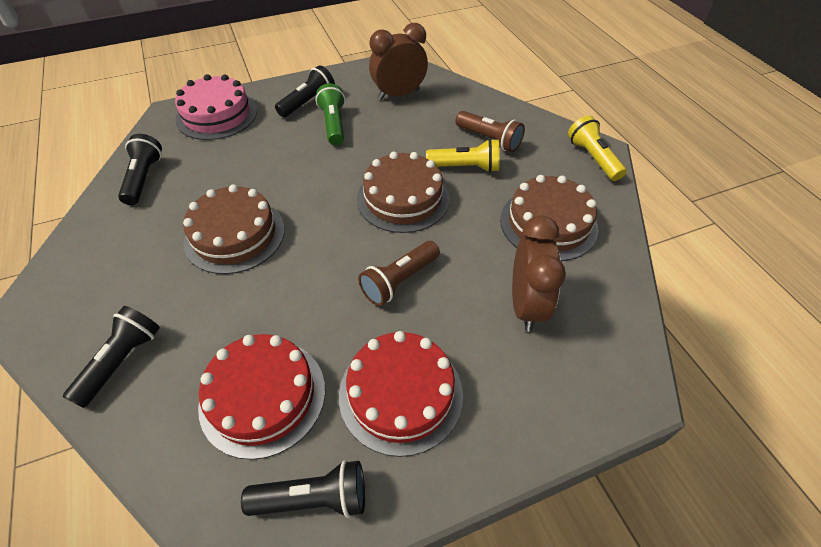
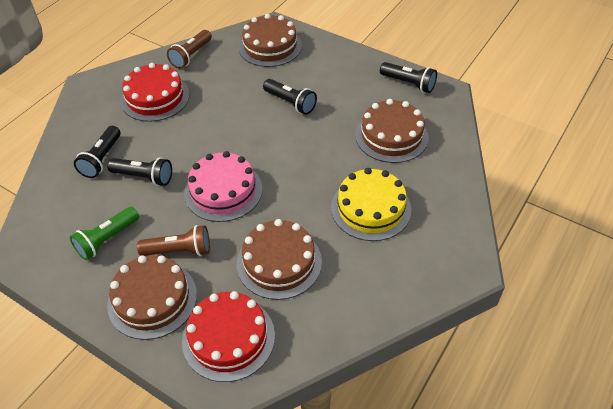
brown cake: [183,184,285,274] [357,152,449,233] [500,175,598,261] = 3 -> [107,255,197,340] [237,219,322,300] [238,14,302,67] [355,99,429,163] = 4
brown clock: [369,23,428,100] [512,216,566,332] = 2 -> none = 0
yellow cake: none = 0 -> [331,168,411,241] = 1
yellow flashlight: [426,139,499,173] [568,116,627,181] = 2 -> none = 0

